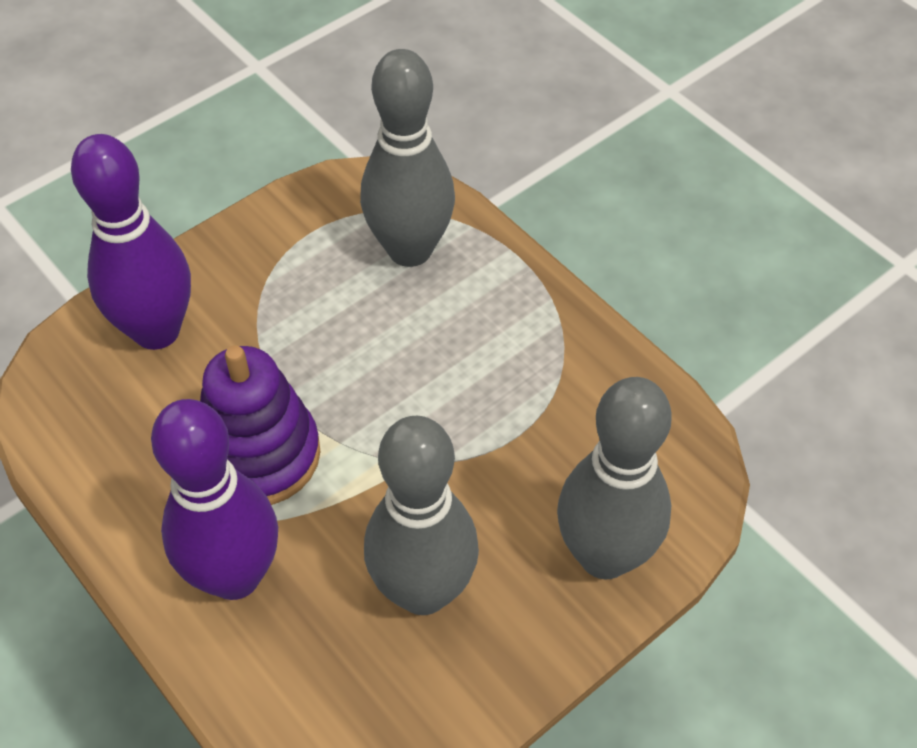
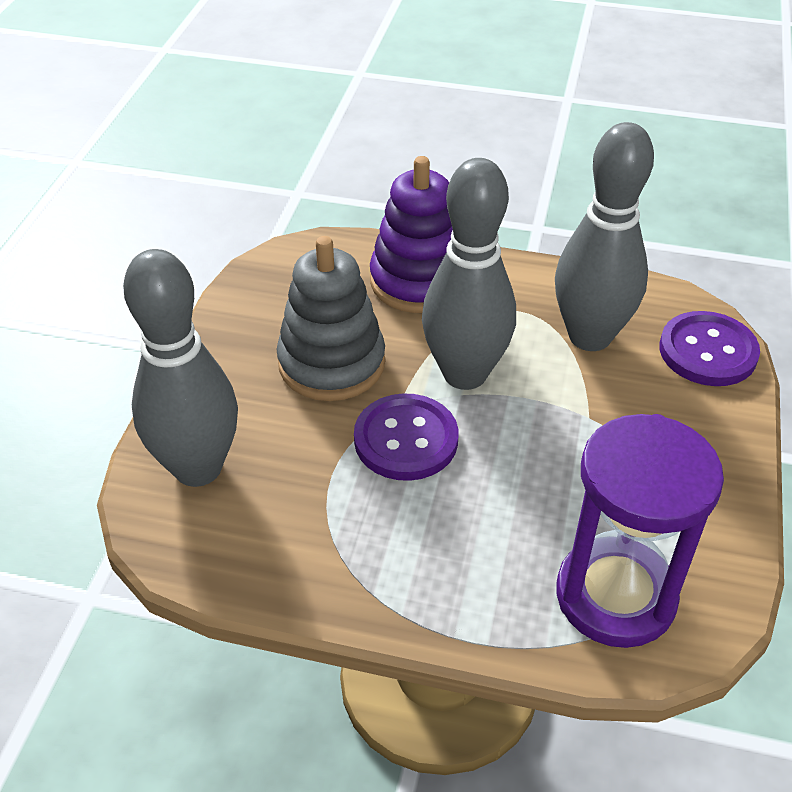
grey stacking toy: none = 0 -> [277,236,385,401] = 1
purple bowling pin: [71,134,191,350] [151,399,278,600] = 2 -> none = 0
purple button: none = 0 -> [354,393,458,481] [659,311,760,386] = 2
purple hourglass: none = 0 -> [556,414,724,648] = 1

